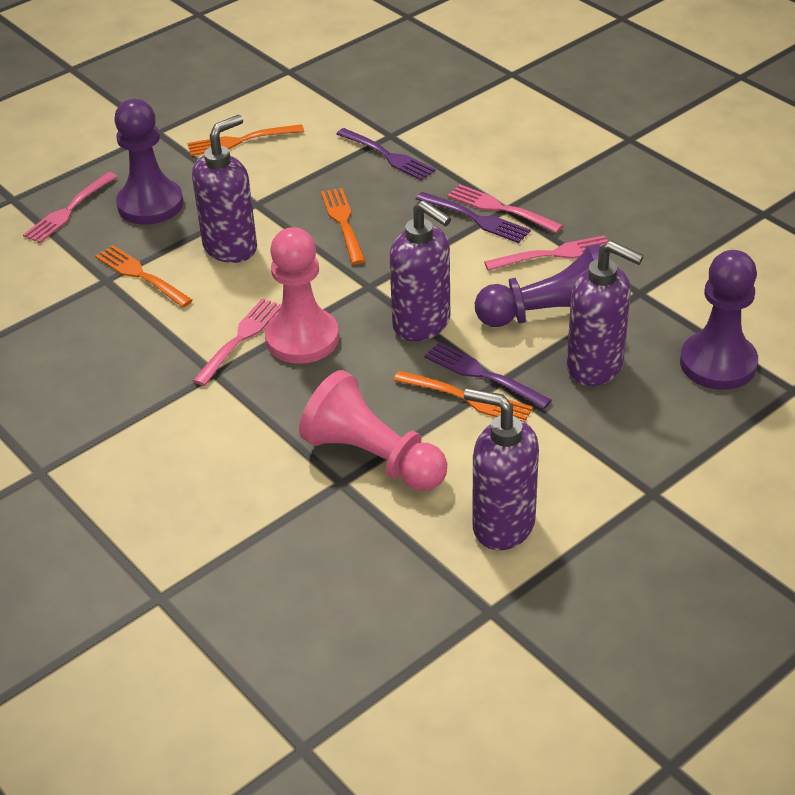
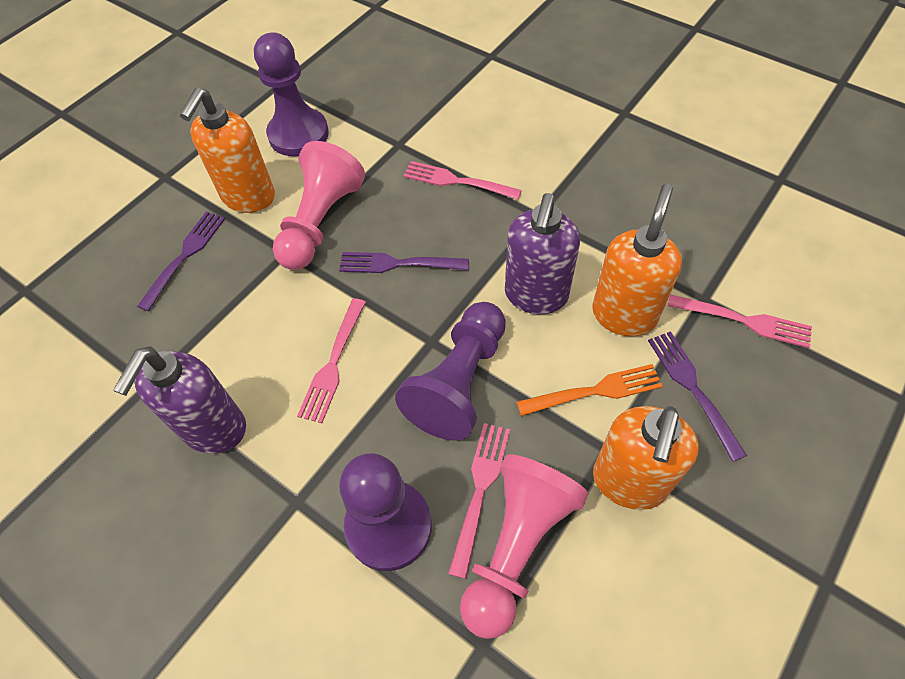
orange fork: [95,245,193,308] [187,124,304,156] [321,188,365,264] [393,371,533,422] = 4 -> [517,364,663,416] = 1
orange soap dispenser: none = 0 -> [180,88,275,213] [592,184,682,336] [593,406,699,510] = 3
purple soap dispenser: [192,115,257,263] [389,200,451,341] [464,388,539,550] [567,240,644,386] = 4 -> [113,347,246,454] [505,193,580,314] = 2

